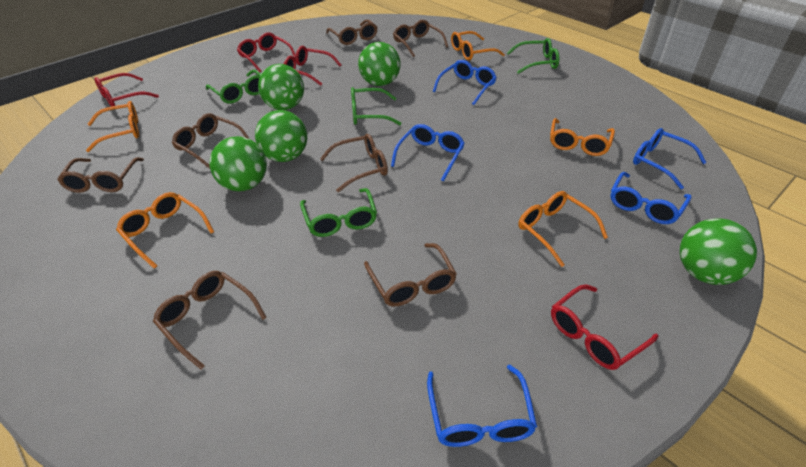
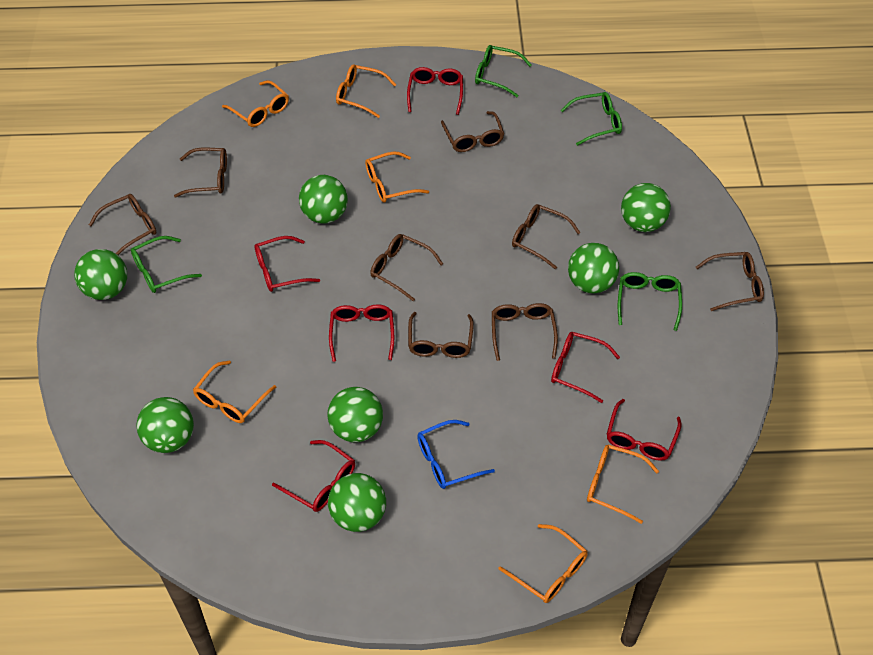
blue glasses: [391,124,465,181] [427,365,537,447] [433,60,497,105] [611,172,691,224] [633,128,707,189] = 5 -> [417,420,495,489] = 1
brown glasses: [57,157,144,193] [153,271,267,370] [172,113,249,169] [320,134,388,192] [326,19,378,45] [364,243,457,306] [393,20,448,57] = 7 -> [89,194,156,255] [174,148,227,198] [370,234,443,301] [408,312,474,358] [441,111,504,152] [492,303,558,361] [512,204,580,270] [696,252,764,311] = 8
green ball: [210,136,267,191] [255,110,307,162] [258,64,304,110] [358,42,401,86] [680,218,757,285] = 5 -> [74,249,127,300] [136,397,194,453] [299,175,348,224] [327,387,383,442] [328,473,386,532] [568,243,619,293] [621,183,671,232] = 7
orange glasses: [86,101,139,152] [116,192,214,269] [451,31,505,60] [518,191,608,267] [550,118,615,156] = 5 -> [193,360,276,423] [222,80,289,127] [336,64,396,118] [365,151,429,203] [499,524,587,603] [587,445,659,524] = 6
red glasses: [94,73,159,107] [237,32,296,72] [284,46,341,86] [551,284,658,370] = 4 -> [254,236,320,292] [272,440,355,512] [329,304,394,362] [407,67,463,115] [551,332,620,403] [607,399,682,461] = 6

